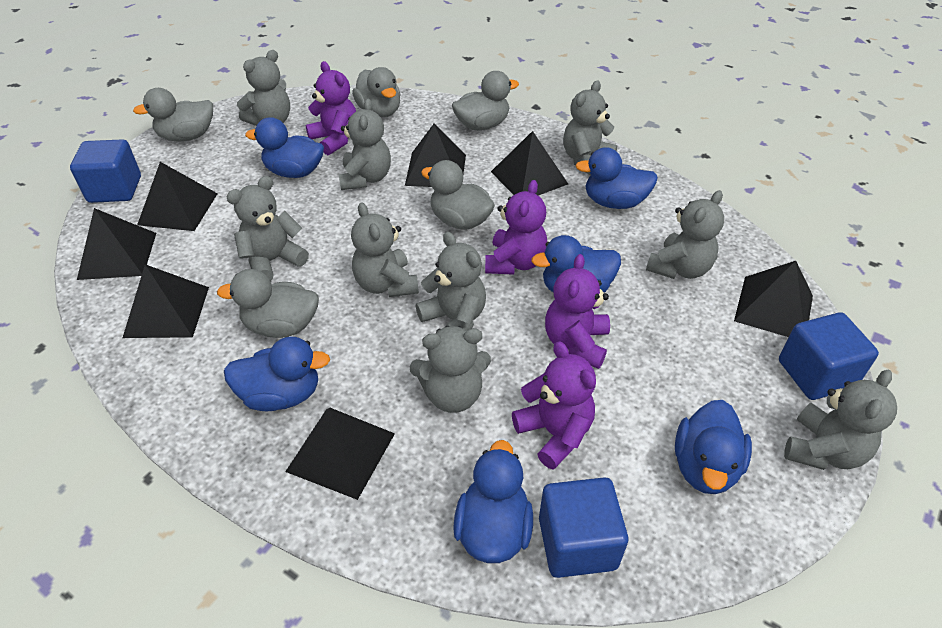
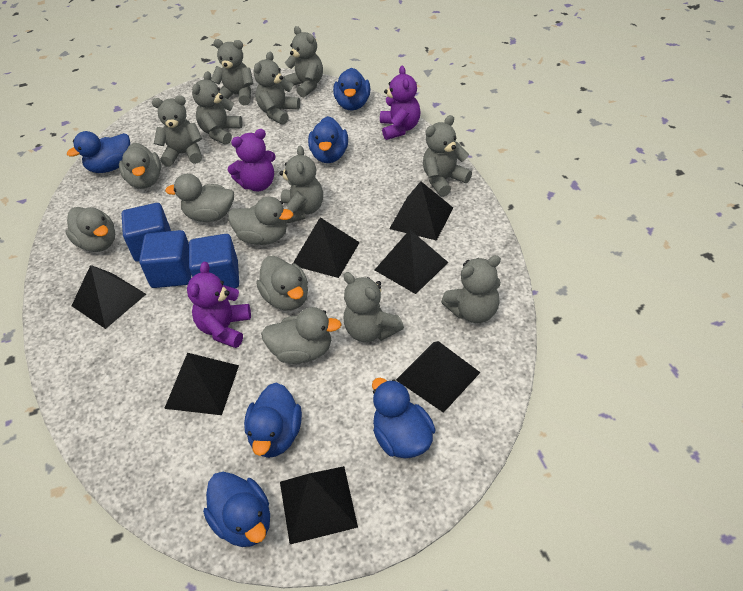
grey duck: [133,88,213,142] [217,269,319,338] [352,67,401,117] [421,160,495,230] [452,71,519,131] = 5 -> [65,207,115,252] [119,143,161,189] [165,174,234,222] [228,196,293,245] [256,256,308,310] [261,307,342,364] = 6
purple teddy bear: [306,61,356,155] [485,180,547,275] [512,341,596,470] [545,254,610,369] = 4 -> [187,262,251,348] [228,129,276,191] [380,66,420,140] = 3

